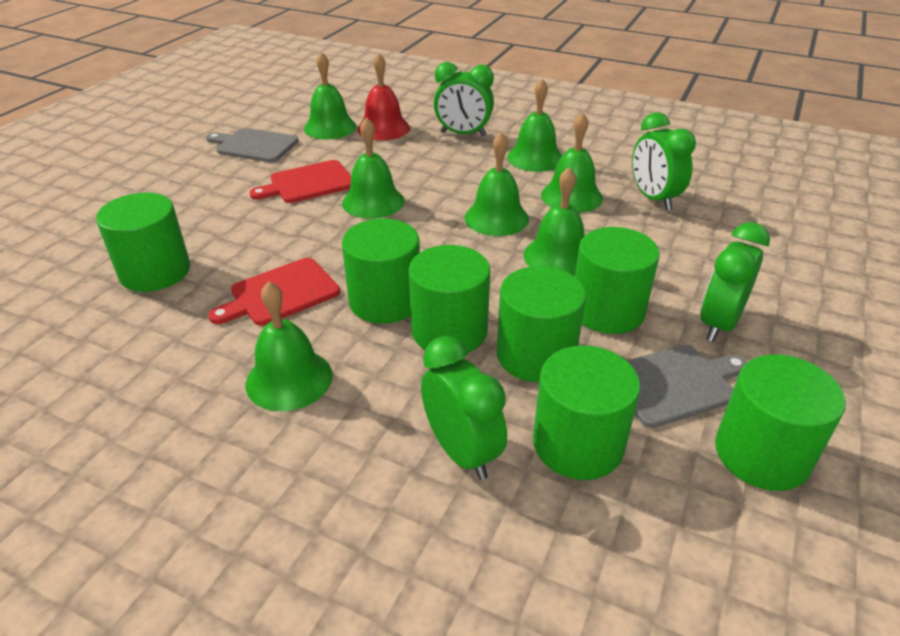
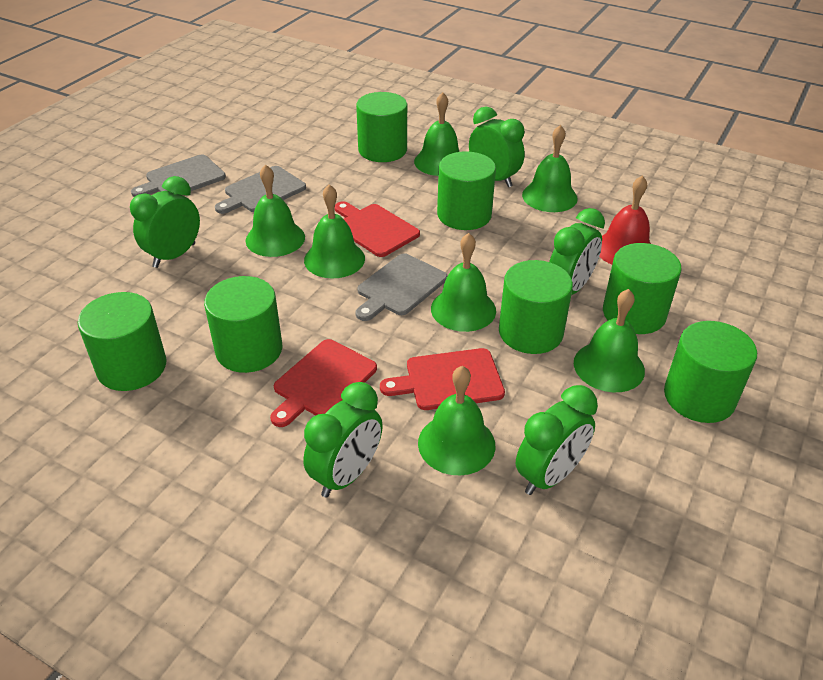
green clock: [421,336,507,480] [434,62,494,136] [632,112,696,210] [700,222,770,342] = 4 -> [130,176,200,268] [303,382,383,498] [469,107,525,187] [516,385,598,495] [549,208,605,295] = 5
grey cutting board: [206,128,299,162] [627,345,748,428] = 2 -> [131,154,226,197] [215,166,306,214] [355,253,448,321] = 3
red cutting board: [208,258,340,326] [250,160,351,203] = 2 -> [270,339,377,427] [335,201,420,257] [380,348,505,410] = 3

